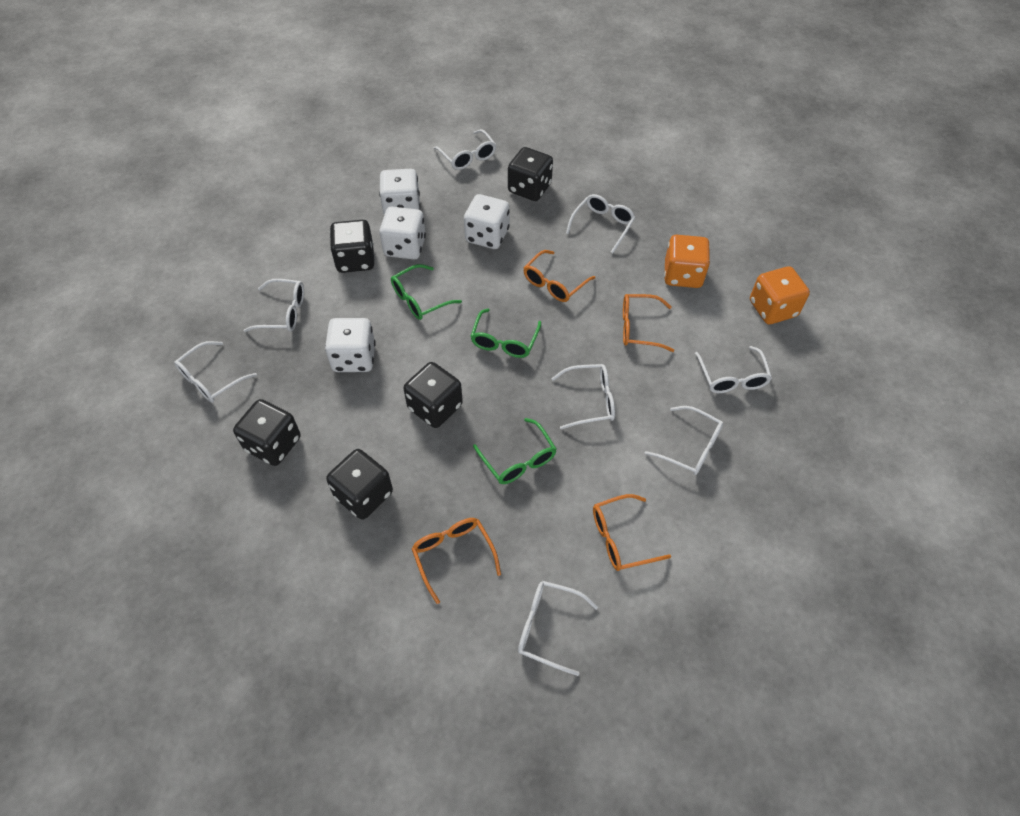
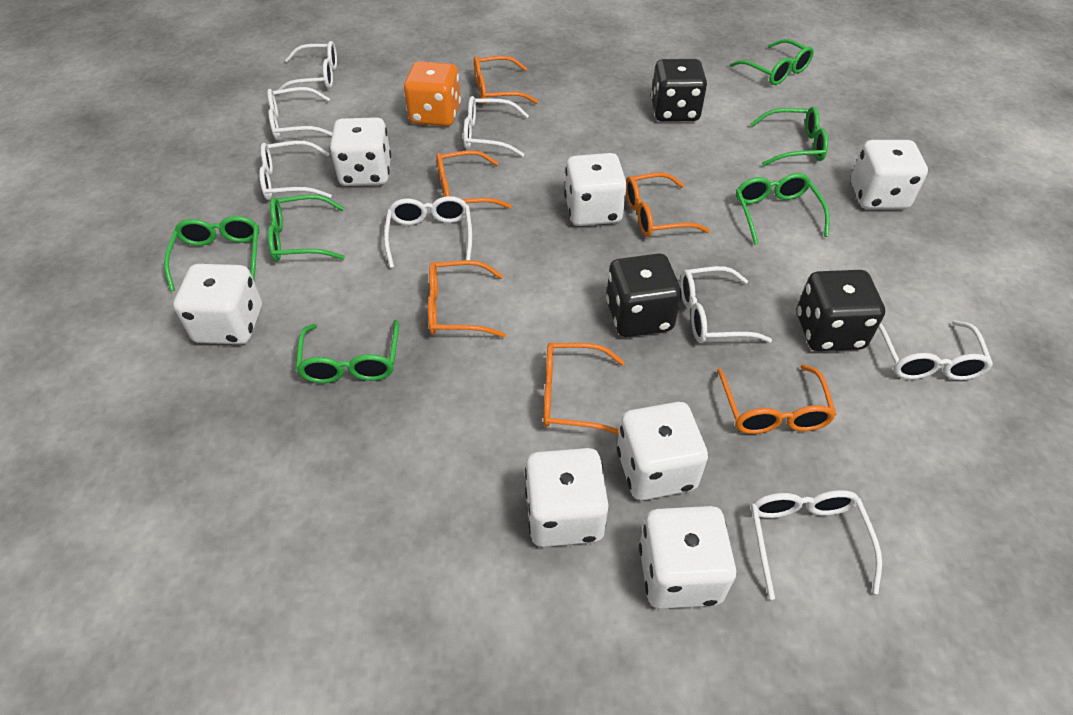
black dice: [233,399,301,466] [326,449,393,520] [330,220,374,273] [403,362,463,428] [508,147,553,201] = 5 -> [606,253,682,337] [651,59,707,122] [797,270,885,351] = 3
green glasses: [391,264,462,320] [470,309,541,358] [473,418,556,484] = 3 -> [164,216,259,291] [268,195,345,261] [296,320,399,383] [729,39,814,85] [736,173,830,245] [750,106,828,166] = 6
orange dice: [664,235,710,288] [750,266,810,324] = 2 -> [404,61,461,126] = 1
orange glasses: [411,518,501,604] [523,250,595,302] [593,494,671,571] [623,294,674,352] = 4 -> [428,260,506,338] [436,150,512,209] [474,56,539,105] [543,343,625,435] [626,172,710,237] [717,364,837,434] = 6
white dice: [325,318,376,372] [379,169,420,215] [379,207,426,260] [464,194,509,249] = 4 -> [173,264,262,344] [330,117,391,186] [525,448,609,547] [564,153,627,226] [617,402,708,501] [639,506,736,609] [851,140,928,209] = 7

